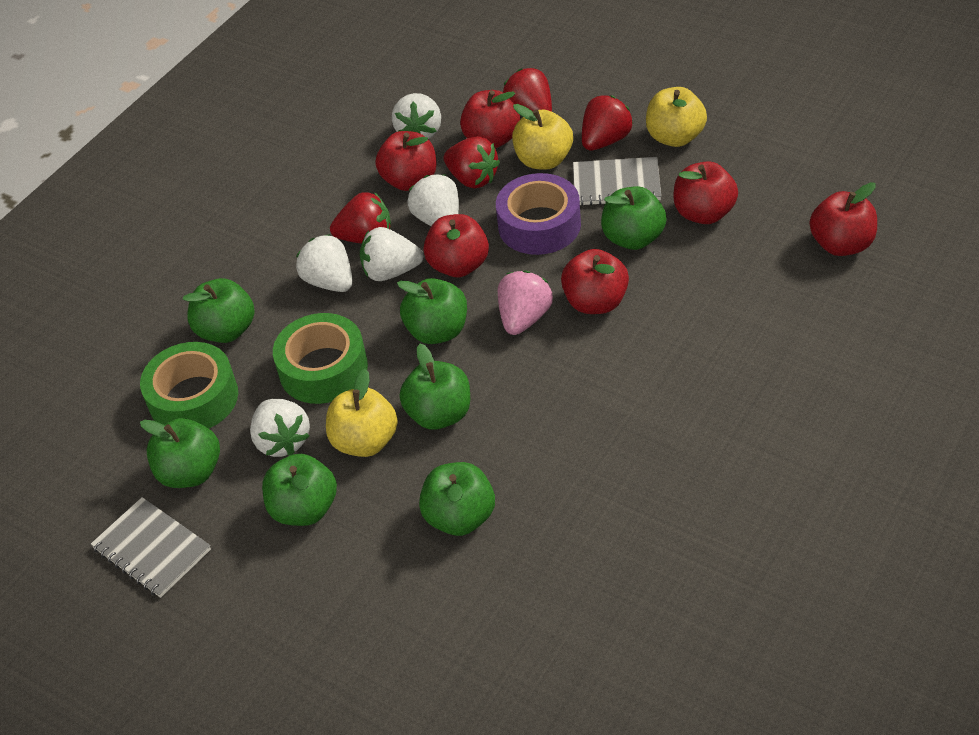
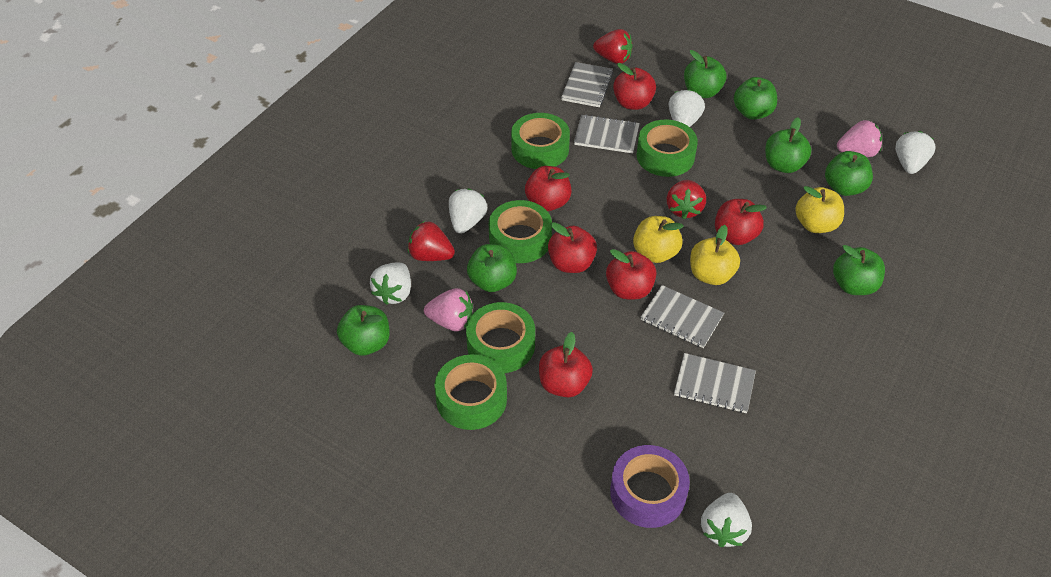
green tape: [140,342,238,429] [273,313,368,404] = 2 -> [434,354,507,430] [466,302,535,373] [489,200,552,263] [511,113,570,169] [636,120,698,177] = 5
grey notebook: [91,497,211,598] [573,157,661,206] = 2 -> [561,62,613,107] [574,114,640,153] [641,285,724,348] [674,353,756,413] = 4
pink strawberry: [498,271,553,335] = 1 -> [424,288,473,331] [837,120,882,157] = 2
red strawberry: [330,192,391,244] [444,136,500,189] [503,68,552,112] [582,95,633,150] = 4 -> [408,221,455,261] [593,29,633,64] [667,180,706,219] = 3

